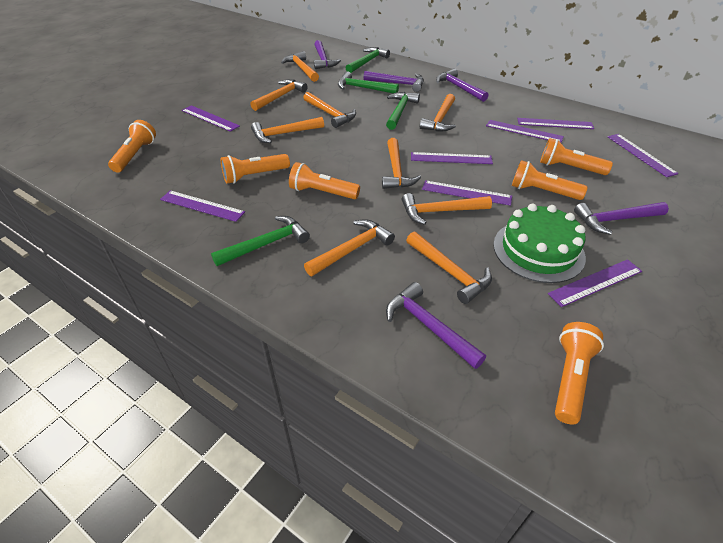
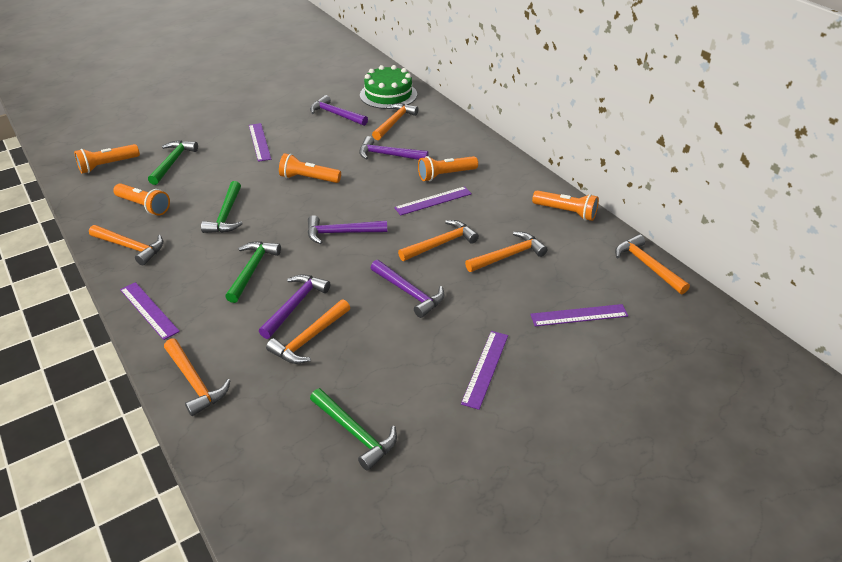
orange flashlight: [108,120,156,173] [221,154,290,184] [289,162,360,199] [512,160,588,200] [540,138,613,175] [555,322,604,424] = 6 -> [74,144,140,174] [113,183,170,216] [279,153,341,183] [418,156,478,181] [532,190,599,221] = 5
orange hammer: [250,79,308,111] [251,117,324,143] [281,51,319,82] [304,92,356,128] [304,219,395,276] [382,138,421,189] [402,193,492,225] [406,232,492,304] [420,94,456,131] = 9 -> [89,225,163,265] [164,338,231,416] [266,299,350,364] [372,103,419,140] [398,220,479,261] [465,232,548,272] [615,234,690,294] = 7
purple ruler: [160,190,245,222] [182,105,240,132] [411,152,493,164] [422,180,512,206] [486,120,564,143] [517,118,594,129] [548,259,642,307] [608,134,679,177] = 8 -> [120,282,180,340] [249,123,271,162] [394,186,472,215] [461,331,508,410] [530,304,628,326] = 5

